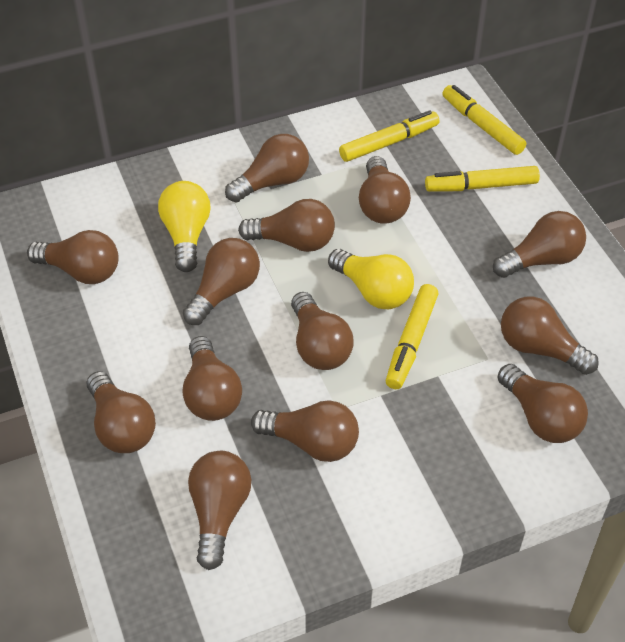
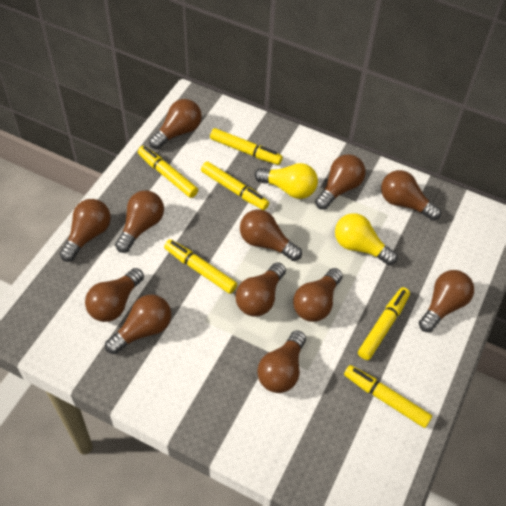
brown light bulb: [27,230,119,284] [87,371,156,453] [183,238,260,325] [183,336,242,421] [188,451,251,570] [225,134,309,202] [238,199,335,252] [251,400,359,462] [291,292,354,370] [359,156,411,224] [493,211,586,278] [497,364,588,443] [501,297,599,375] = 13 -> [60,199,111,262] [85,268,144,322] [105,294,171,354] [115,190,164,253] [149,99,202,149] [235,262,286,317] [240,209,302,261] [257,330,306,393] [293,268,343,322] [315,154,366,210] [381,170,441,220] [419,270,474,332] = 12
yellow marker: [339,110,439,162] [386,284,438,389] [425,166,540,192] [442,85,526,155] = 4 -> [138,146,198,198] [164,239,237,294] [201,161,269,210] [210,128,283,165] [344,365,432,428] [358,287,410,360] = 6

